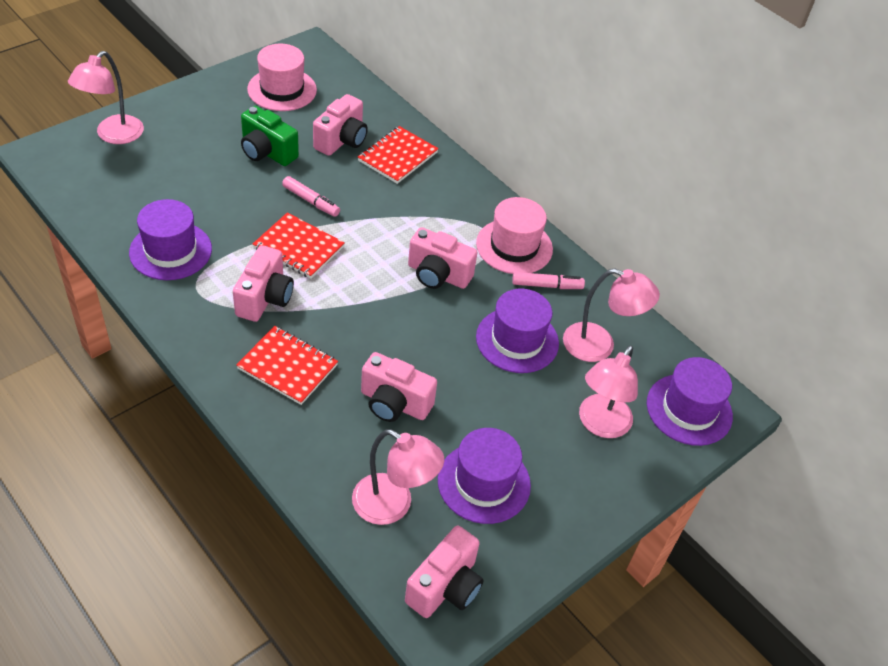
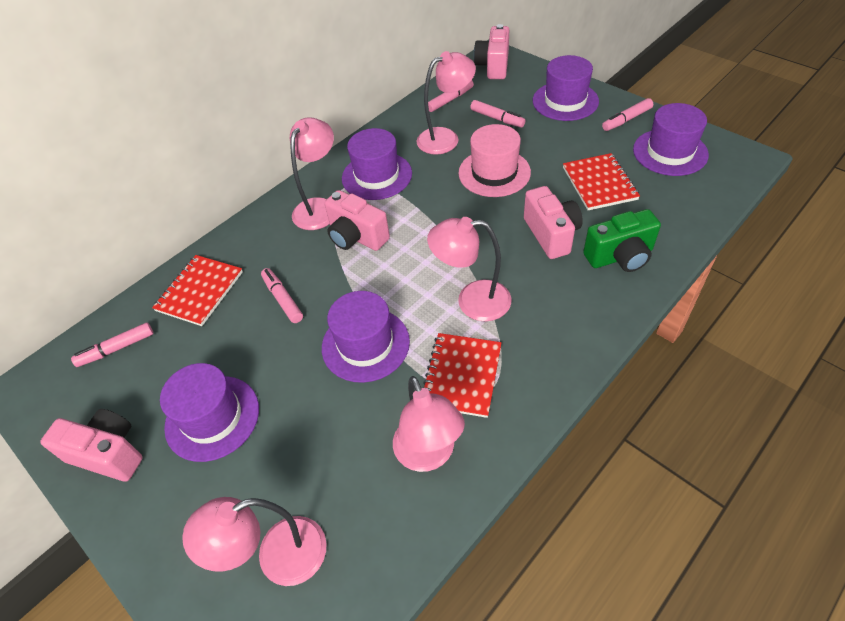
pink camera: [233,245,294,322] [313,94,368,156] [361,352,437,422] [405,526,484,618] [408,227,477,289] = 5 -> [40,409,143,482] [324,190,390,251] [474,24,509,79] [524,186,583,259] = 4
pink hat: [247,44,317,111] [476,197,553,274] = 2 -> [458,124,531,197] = 1
pink lamp: [68,51,144,144] [352,429,444,525] [563,269,660,362] [579,345,638,438] = 4 -> [182,497,327,586] [290,117,334,230] [393,376,465,472] [416,51,476,155] [427,217,512,321] = 5
pink marker: [282,176,340,217] [512,272,585,289] = 2 -> [71,322,153,367] [261,268,303,323] [428,80,474,112] [470,100,525,128] [602,98,653,131] = 5
purple hat: [129,199,212,280] [438,428,531,524] [476,289,559,373] [647,357,733,446] = 4 -> [160,363,259,462] [322,291,410,383] [342,128,412,200] [533,55,599,121] [633,103,709,176] = 5

